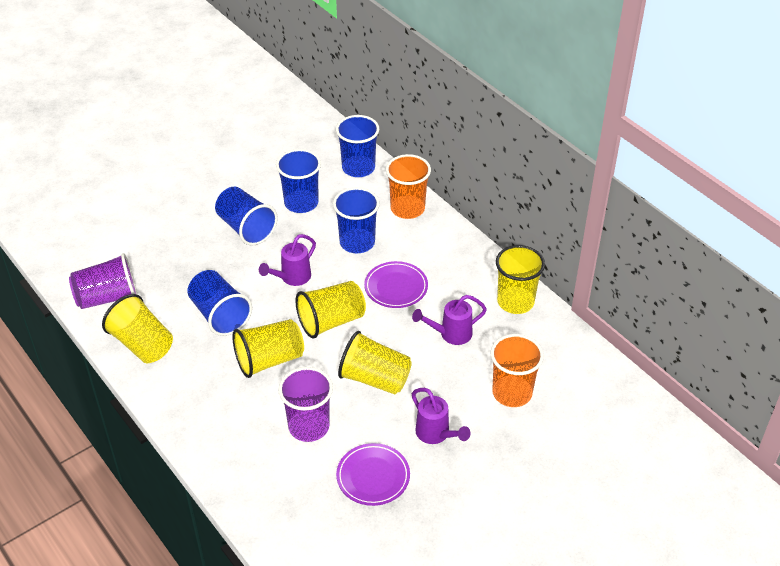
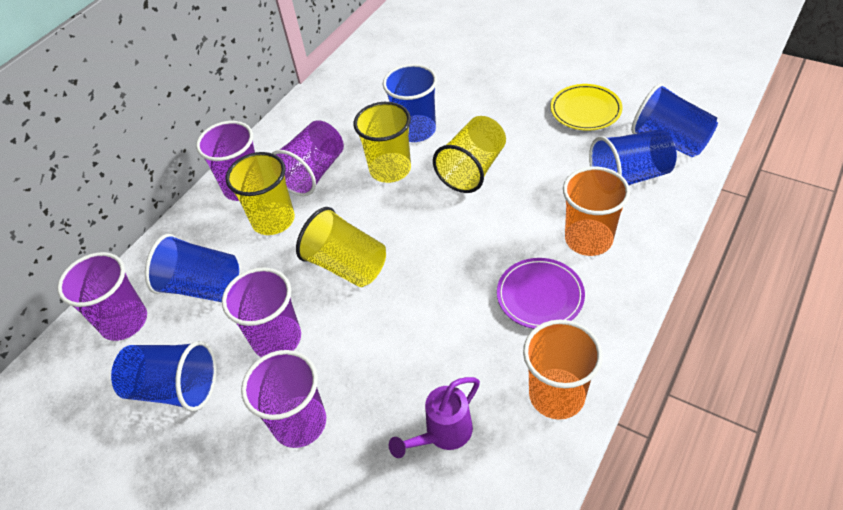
purple cup: [69,253,137,309] [278,367,333,442] = 2 -> [57,252,147,341] [196,121,255,201] [222,267,301,357] [241,350,326,448] [272,120,344,196] = 5
purple plate: [336,443,410,506] [364,261,428,308] = 2 -> [497,258,585,329] = 1
purple watering can: [259,234,316,286] [412,295,487,345] [412,388,471,444] = 3 -> [389,377,480,458] = 1
yellow cup: [102,294,173,363] [232,319,304,378] [295,281,366,339] [338,331,412,395] [496,245,545,314] = 5 -> [225,152,295,235] [296,207,386,287] [353,102,411,183] [433,116,506,193] = 4
yellow plate: none = 0 -> [551,84,622,131] = 1

